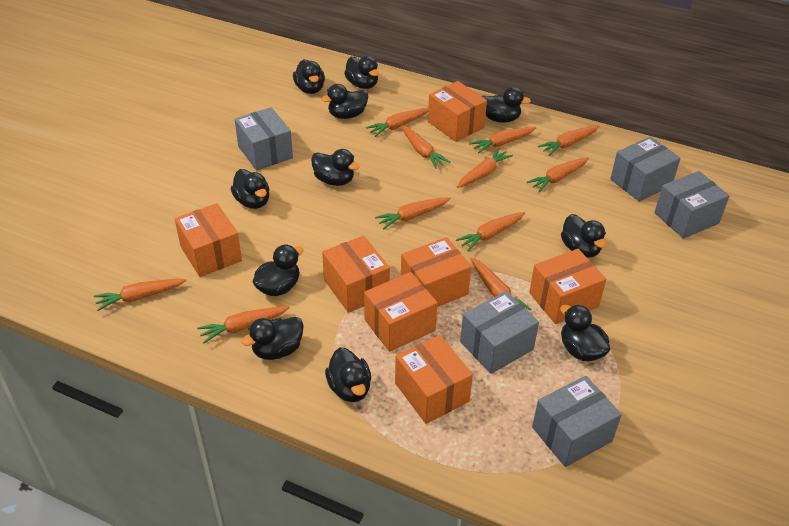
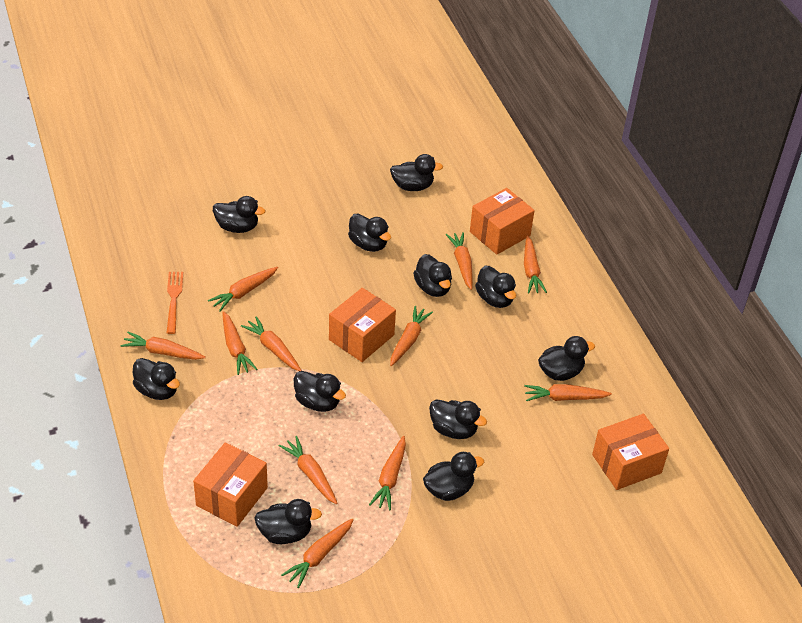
grey box: [234,107,293,171] [460,291,539,374] [532,376,622,467] [610,137,681,202] [654,171,730,239] = 5 -> none = 0
orange box: [175,203,242,277] [322,236,390,313] [364,272,438,352] [395,335,473,424] [401,237,471,307] [428,81,487,142] [529,249,606,324] = 7 -> [193,442,268,527] [329,288,396,362] [470,188,535,255] [592,414,669,490] = 4
orange fork: none = 0 -> [167,272,183,334] = 1

